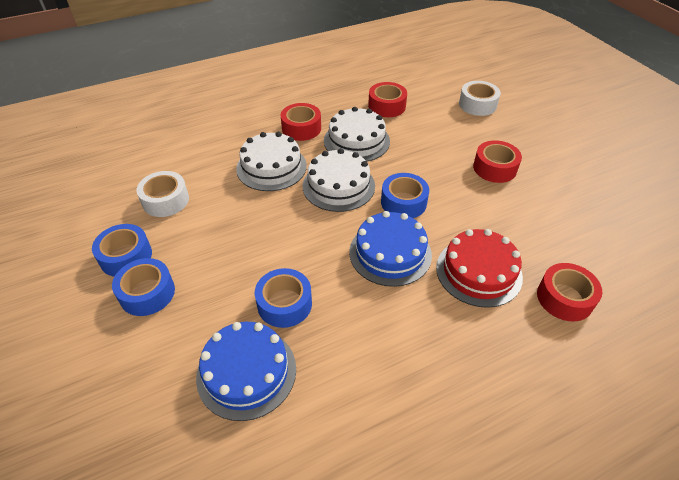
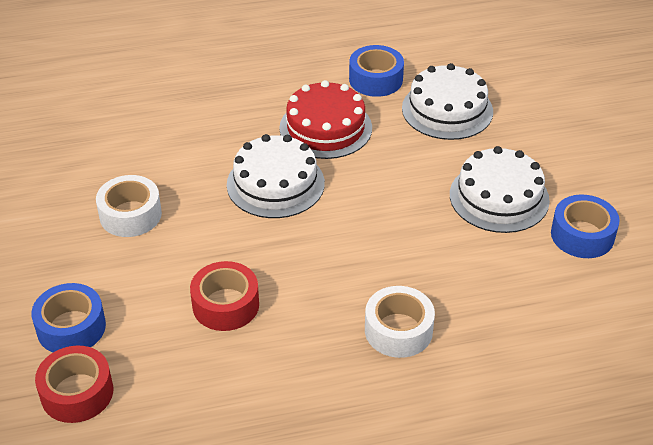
blue cake: [196,322,296,421] [349,211,432,287] = 2 -> none = 0
blue tape: [92,224,152,277] [112,258,175,316] [255,268,312,328] [381,173,429,218] = 4 -> [31,283,106,352] [349,45,404,97] [551,194,620,258] = 3
red tape: [281,103,321,141] [368,82,407,117] [473,140,522,183] [537,263,602,321] = 4 -> [35,345,113,423] [190,261,259,331] = 2

